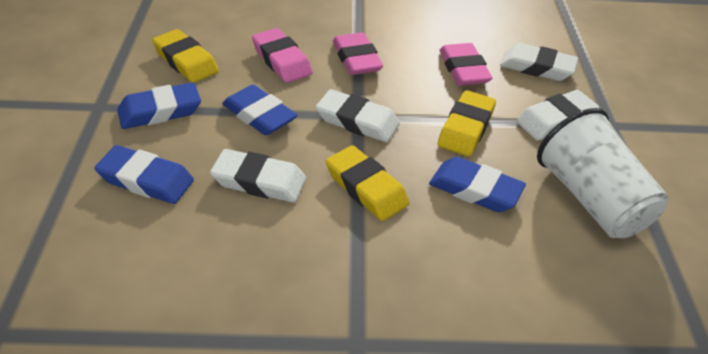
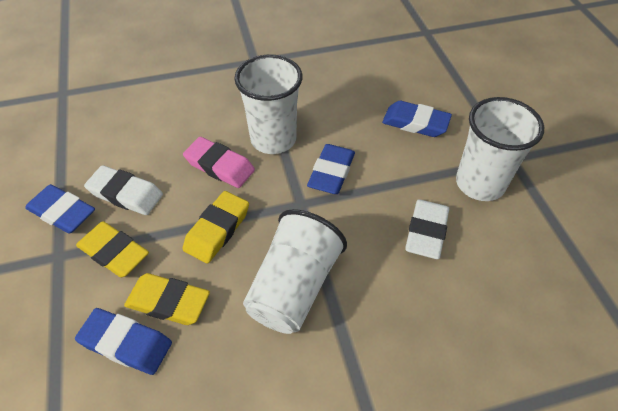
pink eraser: [252,28,312,83] [333,32,383,75] [440,43,493,86] = 3 -> [183,137,255,188] = 1
white cup: [537,108,668,238] = 1 -> [234,55,302,154] [243,209,347,334] [456,97,544,201] = 3
white eraser: [210,149,306,203] [316,89,400,142] [500,43,578,81] [517,90,600,140] = 4 -> [84,165,163,215] [405,199,449,259] = 2

